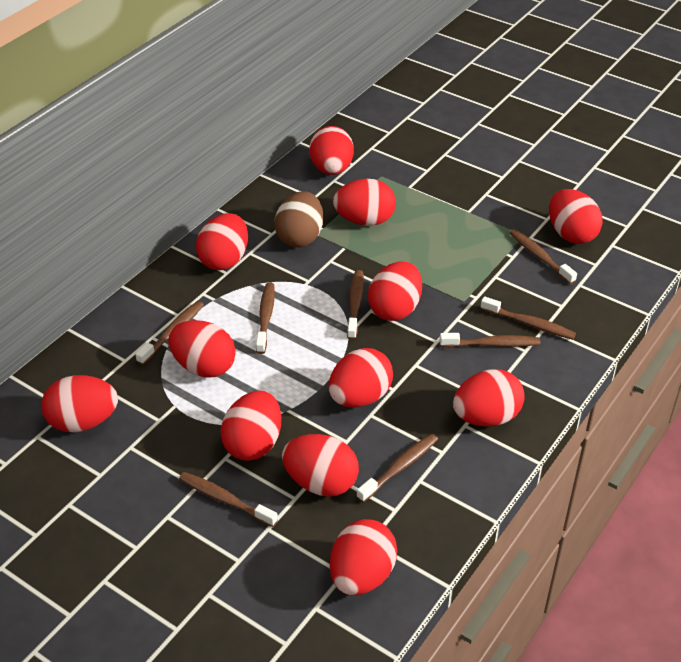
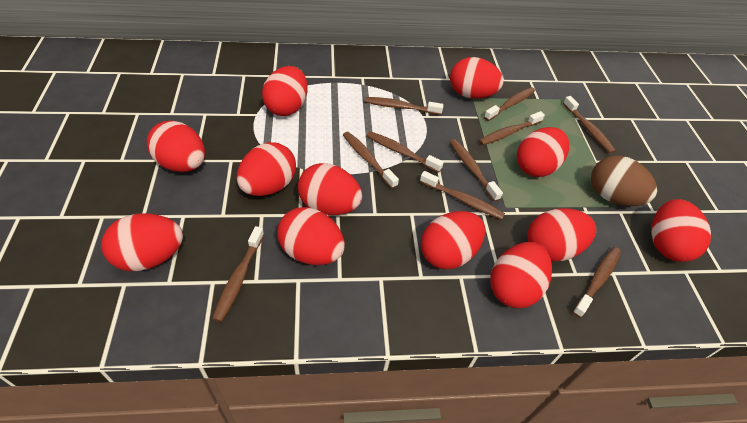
brown toothbrush: [135,301,204,365] [179,472,278,527] [256,282,275,354] [347,270,364,340] [356,433,438,503] [440,333,541,347] [481,296,576,340] [509,229,577,284] = 8 -> [212,226,264,322] [343,132,399,189] [365,97,443,115] [367,131,444,173] [420,171,505,220] [450,139,503,202] [479,111,545,145] [484,87,535,121] [563,96,616,153] [573,247,621,318] = 10

